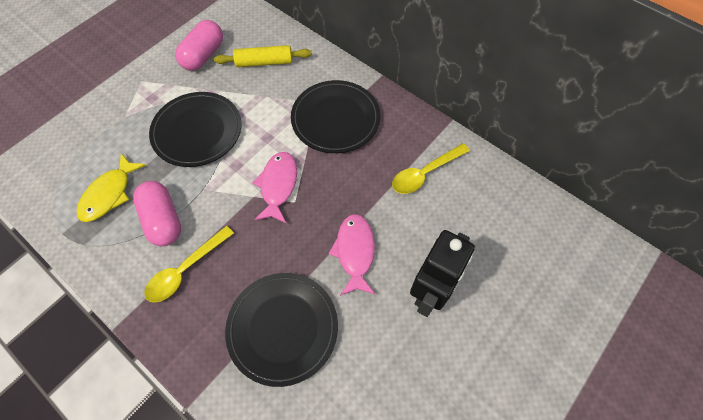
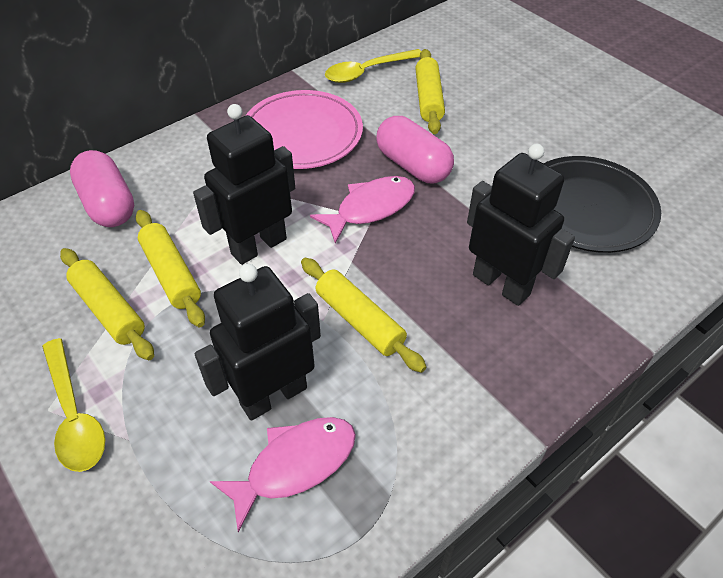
black plate: [149,92,242,167] [225,273,338,387] [291,80,380,153] = 3 -> [544,156,661,253] = 1
black robot: [410,230,475,317] = 1 -> [193,104,295,265] [195,264,321,421] [467,144,575,306] = 3
pink plate: none = 0 -> [245,90,363,169] = 1
yellow fish: [77,153,146,222] = 1 -> none = 0
yellow rolling pin: [214,45,312,67] = 1 -> [60,248,154,360] [136,210,205,327] [301,258,426,373] [415,49,445,134] = 4

